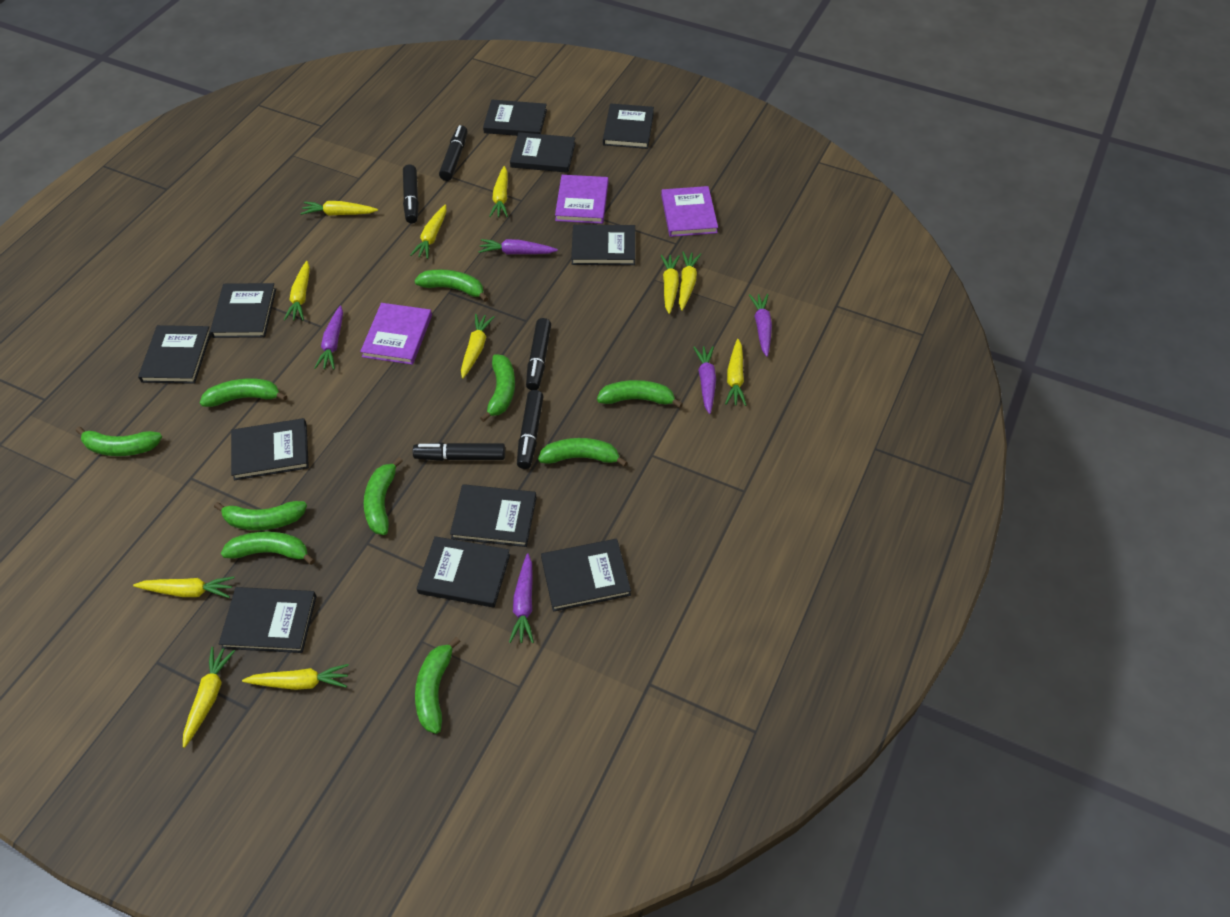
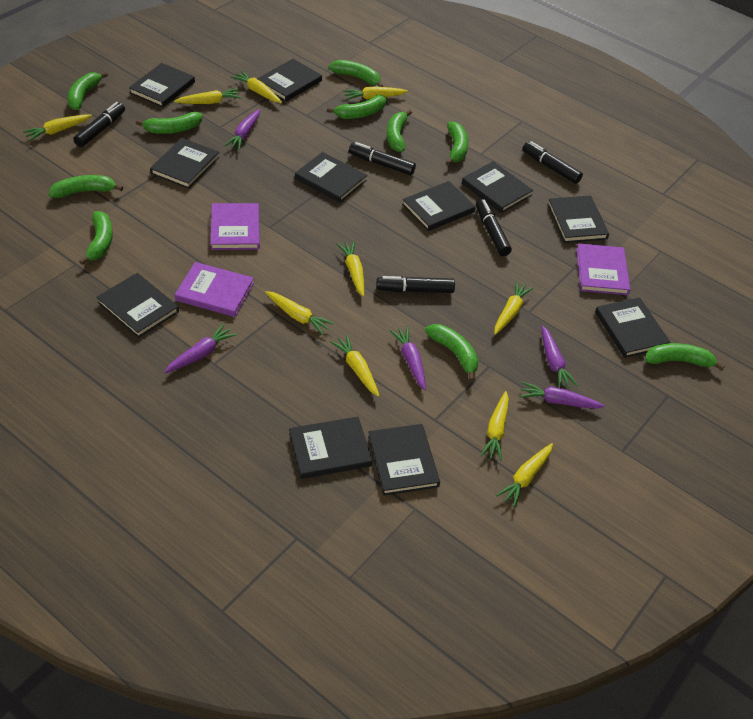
yellow carrot: [133,577,234,598] [183,647,235,748] [242,664,349,690] [284,261,310,321] [300,201,378,216] [410,205,446,259] [461,314,494,379] [489,166,508,217] [661,255,680,314] [679,252,701,311] [725,339,746,406] = 11 -> [23,114,92,141] [174,88,242,104] [231,71,282,103] [265,291,334,335] [330,335,379,397] [337,241,364,297] [343,86,408,100] [480,391,509,461] [494,281,534,335] [496,443,553,507] = 10

